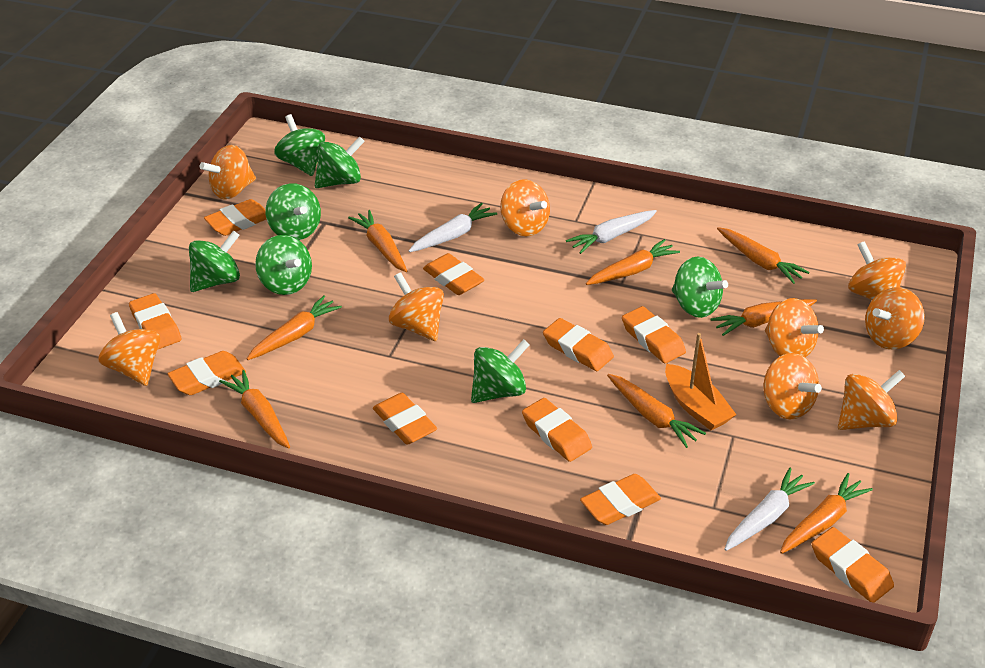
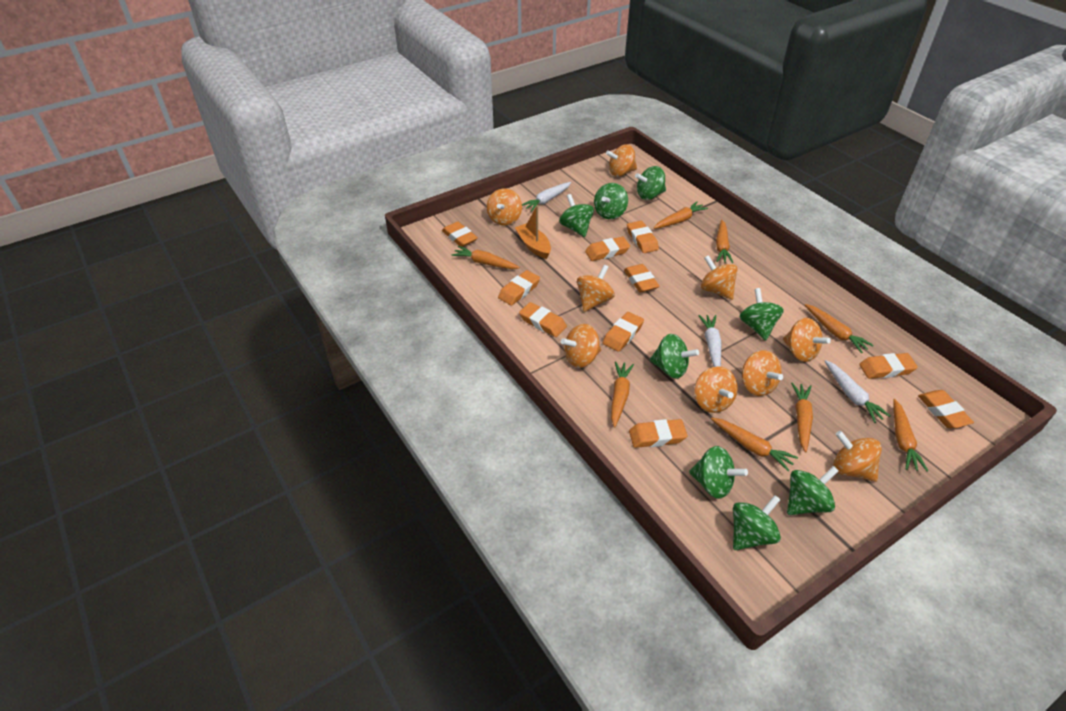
green spinning top: [189,230,240,292] [255,235,312,295] [266,183,321,240] [274,114,325,176] [315,137,365,188] [471,339,530,403] [672,256,728,318] = 7 -> [559,194,594,237] [594,183,628,219] [635,166,666,200] [650,334,699,379] [689,446,748,499] [733,495,781,550] [740,288,784,341] [787,466,839,515] = 8

